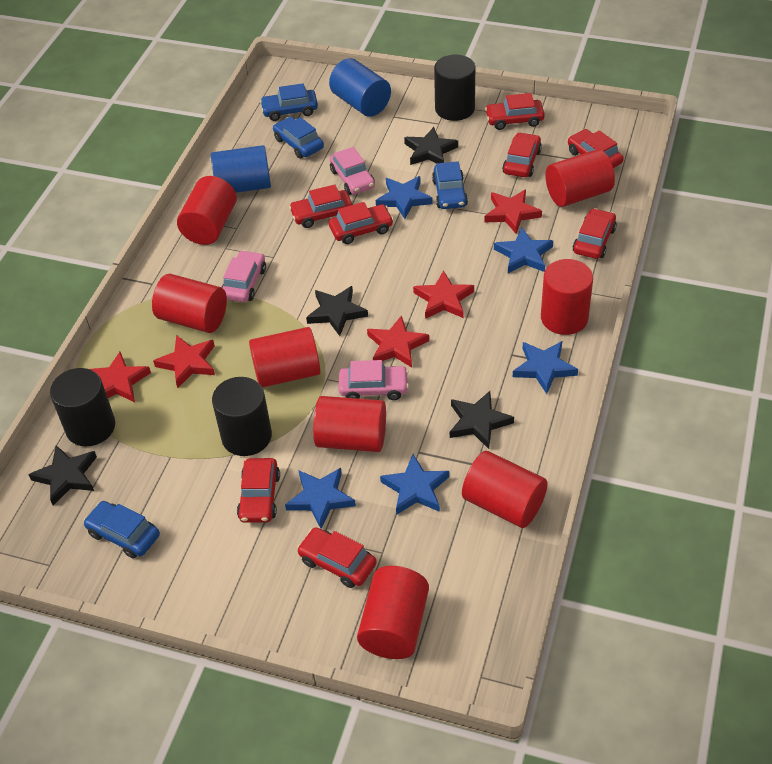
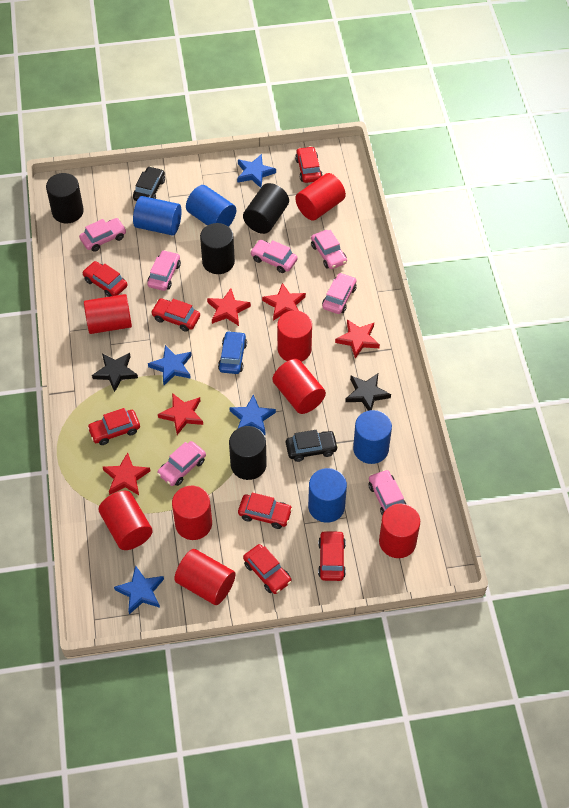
black car: none = 0 -> [133,166,165,201] [286,430,338,462] = 2
black cylinder: [50,368,115,446] [212,377,272,456] [434,55,475,121] = 3 -> [46,173,84,224] [200,223,235,274] [229,426,267,480] [243,183,289,234] = 4
black star: [28,445,97,505] [306,286,368,336] [404,127,458,165] [450,391,514,449] = 4 -> [92,353,138,392] [345,374,391,411] = 2
blue car: [83,501,160,559] [260,83,318,121] [273,117,324,159] [432,161,468,209] = 4 -> [218,331,247,374] = 1
blue cylinder: [211,145,271,193] [329,58,391,117] = 2 -> [133,196,182,236] [186,185,236,227] [308,468,347,523] [353,410,392,464] = 4
blue star: [285,468,356,529] [376,176,433,219] [380,454,449,515] [494,228,553,273] [513,341,578,394] = 5 -> [114,565,164,614] [148,345,192,385] [229,394,276,436] [237,154,276,188] = 4
pink car: [222,250,266,302] [330,147,375,195] [339,360,409,400] = 3 -> [79,218,126,252] [147,250,181,291] [157,441,206,486] [250,240,298,273] [311,230,347,269] [322,273,357,314] [369,469,407,516] = 7
red car: [237,458,280,523] [289,185,353,228] [297,527,377,588] [329,202,394,244] [485,93,545,130] [502,132,542,177] [568,129,624,168] [572,208,617,259] = 8 -> [82,261,127,297] [87,408,140,445] [151,299,200,332] [238,493,293,529] [243,544,292,594] [295,146,323,183] [318,530,346,581] = 7

